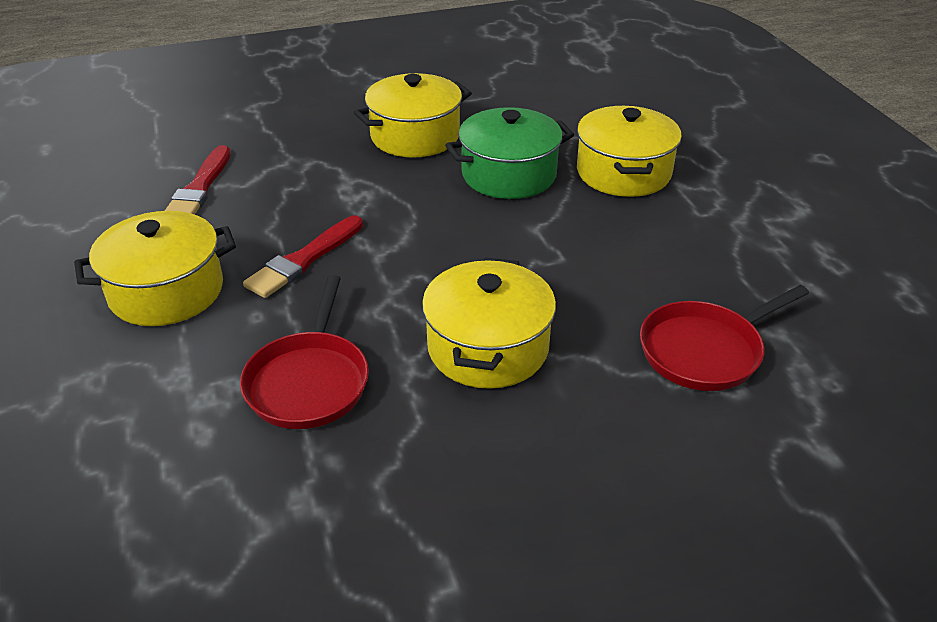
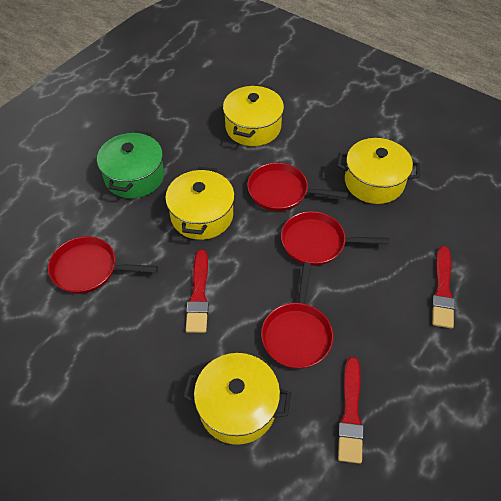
red brush: [165,145,231,215] [243,216,363,298] = 2 -> [186,250,209,333] [338,357,364,464] [432,246,455,328] = 3
red pan: [240,275,369,429] [640,285,809,391] = 2 -> [48,236,158,294] [247,163,348,211] [261,262,333,369] [281,211,389,266] = 4

